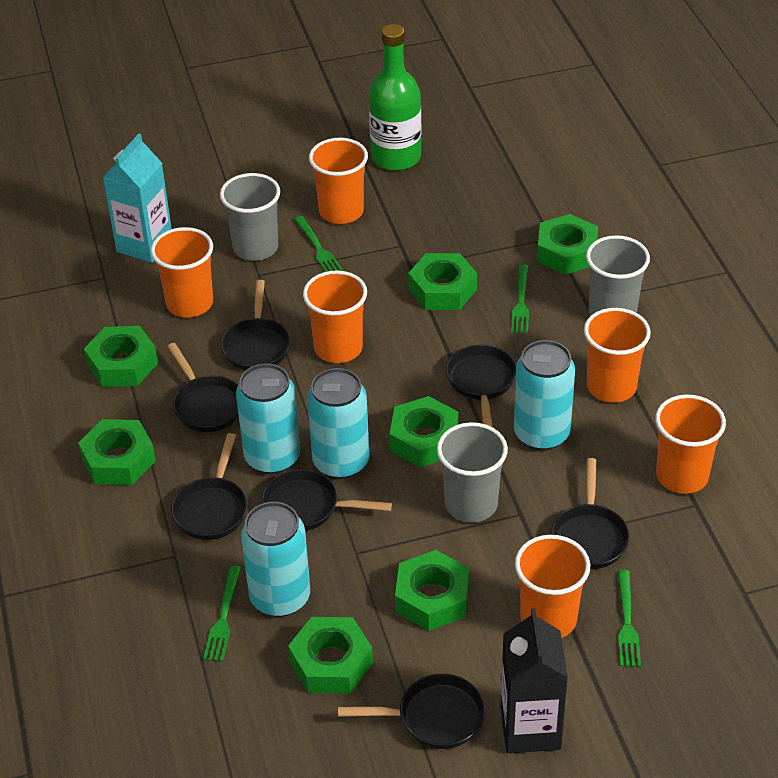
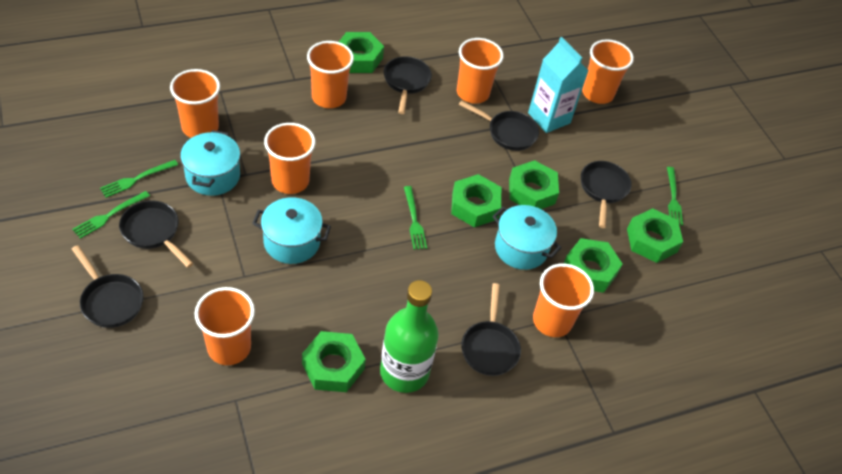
black carton: [500,608,568,753] = 1 -> none = 0
black pan: [167,343,239,432] [171,433,247,540] [221,280,291,371] [261,469,392,531] [338,674,485,749] [446,345,516,427] [551,458,630,569] = 7 -> [72,245,144,328] [119,200,193,268] [384,56,432,114] [459,100,539,151] [461,283,521,376] [581,161,632,228] = 6
green nut: [78,419,156,485] [84,326,158,387] [288,617,373,694] [389,396,459,467] [395,550,469,631] [408,253,477,310] [537,214,598,275] = 7 -> [302,331,366,392] [339,32,384,73] [451,174,501,227] [509,160,559,209] [563,238,623,293] [627,208,683,263] = 6
grey cup: [220,173,280,261] [437,422,508,522] [586,235,650,316] = 3 -> none = 0
orange cup: [151,227,213,318] [303,270,367,363] [309,138,368,224] [515,535,591,638] [584,308,651,403] [655,395,726,494] = 6 -> [170,69,220,138] [194,287,255,365] [264,123,315,194] [307,41,354,108] [457,38,504,104] [533,264,594,337] [582,39,634,104] = 7
turquoise can: [236,364,301,474] [241,502,310,617] [307,368,369,479] [514,340,575,451] = 4 -> none = 0
turquoise pot: none = 0 -> [180,130,240,196] [252,197,331,264] [492,205,562,270] = 3

